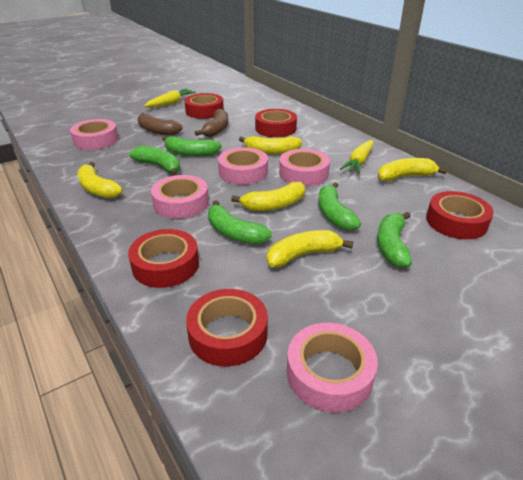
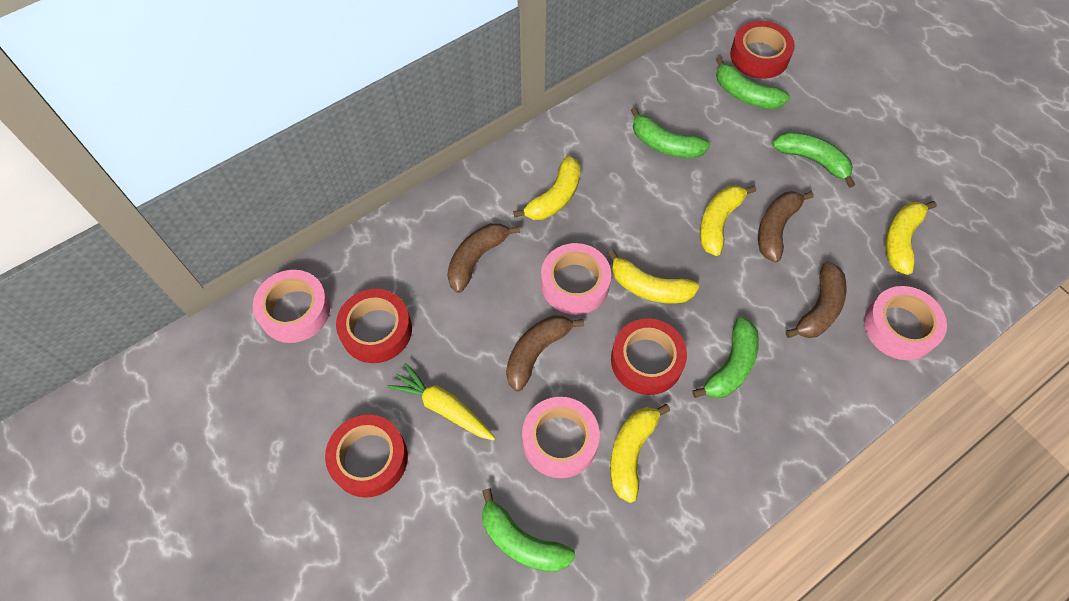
brown banana: [137,113,183,135] [195,109,228,137] = 2 -> [447,223,520,293] [506,315,584,391] [758,191,814,262] [785,262,847,338] = 4
pink tape: [70,119,119,150] [151,175,209,219] [218,147,268,185] [279,149,330,186] [287,323,378,413] = 5 -> [253,270,330,343] [522,397,600,478] [541,243,611,315] [864,286,947,360] = 4
red tape: [128,229,199,288] [184,93,224,119] [186,289,268,366] [255,109,297,137] [426,191,494,239] = 5 -> [325,415,408,498] [336,289,412,363] [611,318,687,395] [730,21,795,79] = 4
yellow carrot: [144,89,196,107] [340,140,374,174] = 2 -> [387,363,496,440] = 1

